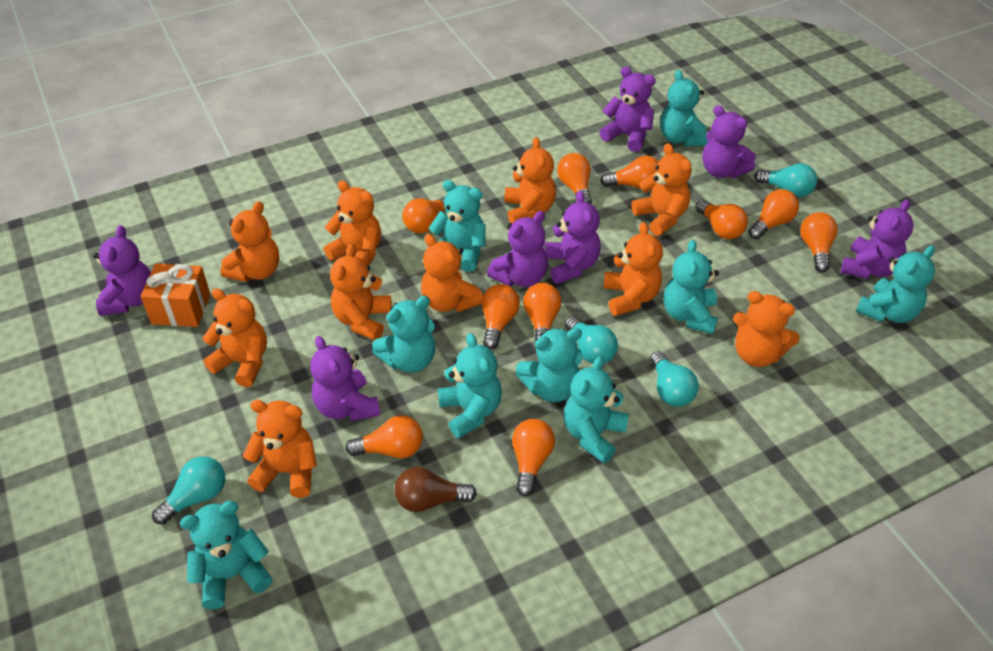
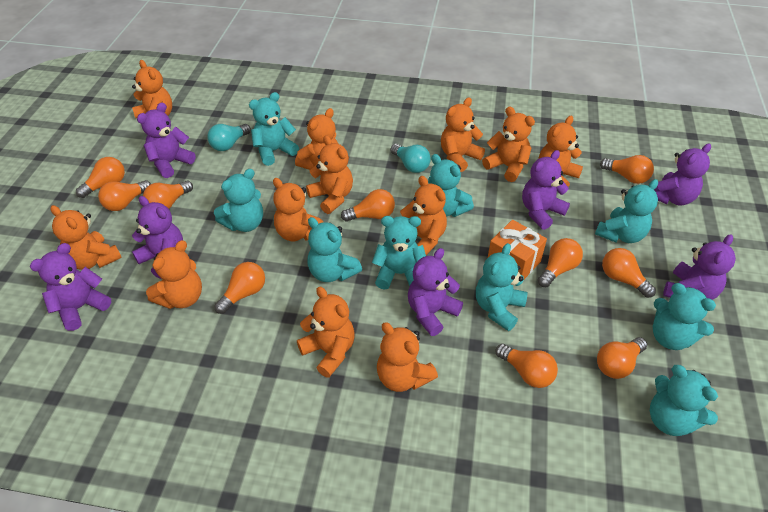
brown light bulb: [395,467,477,512] = 1 -> none = 0
orange teddy bear: [202,288,267,387] [221,201,279,282] [243,400,317,498] [324,180,381,266] [330,244,392,340] [421,234,483,312] [504,137,556,224] [603,222,663,316] [631,143,691,236] [733,291,800,367] = 10 -> [50,205,122,270] [132,60,172,118] [146,240,202,309] [273,178,323,241] [295,108,339,170] [297,286,355,378] [306,135,353,214] [377,322,438,392] [400,176,447,255] [441,97,485,172] [482,106,535,182] [538,116,583,187] = 12
turquoise light bulb: [152,456,225,525] [565,316,618,364] [650,351,699,407] [754,163,817,197] = 4 -> [207,124,251,151] [391,144,431,173] = 2

